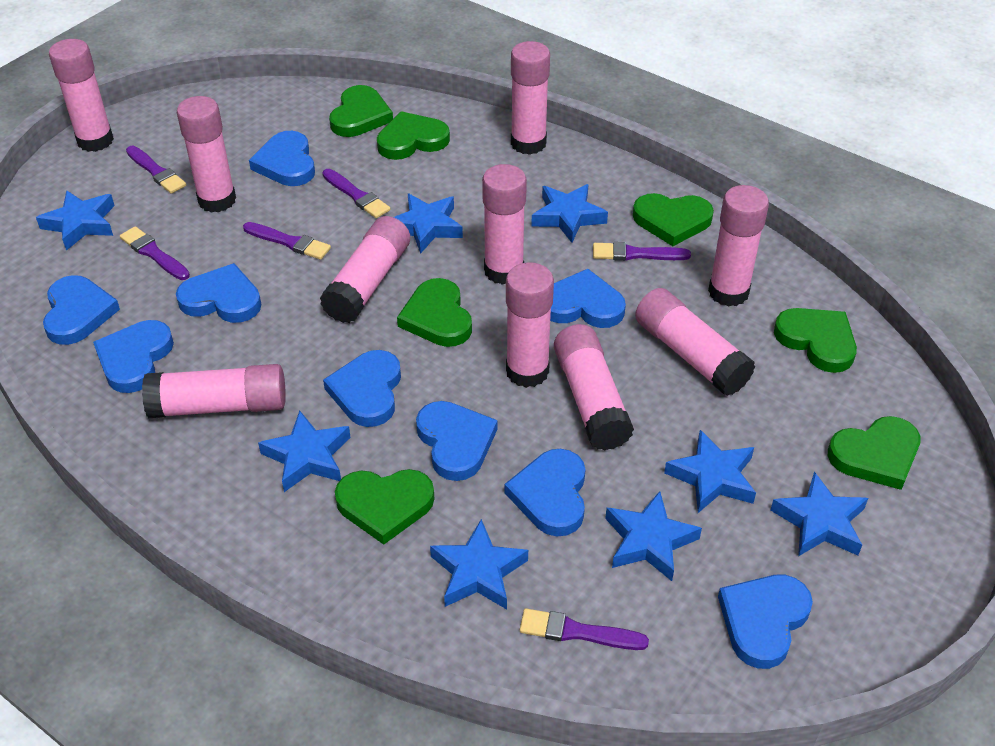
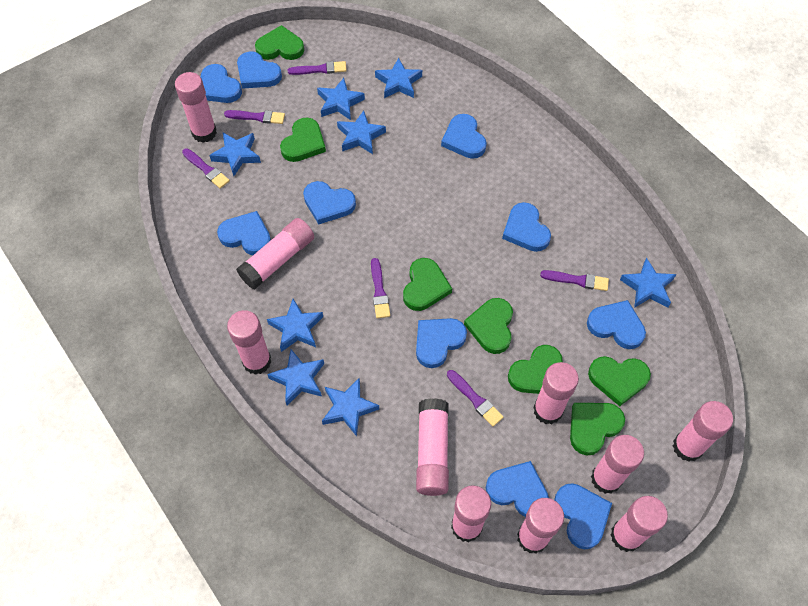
blue heart: [43,275,120,345] [93,320,174,393] [176,263,261,323] [249,131,315,186] [323,350,401,427] [416,401,497,481] [505,449,586,536] [550,269,626,328] [718,575,813,669] = 9 -> [201,64,242,103] [217,211,271,255] [237,52,282,89] [303,181,356,225] [416,318,467,368] [441,114,487,159] [486,461,549,517] [502,202,551,252] [554,483,612,550] [587,300,646,349] = 10

